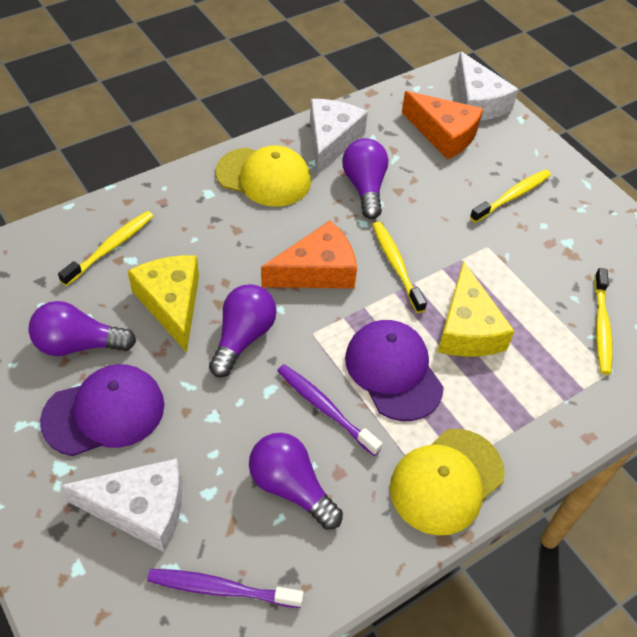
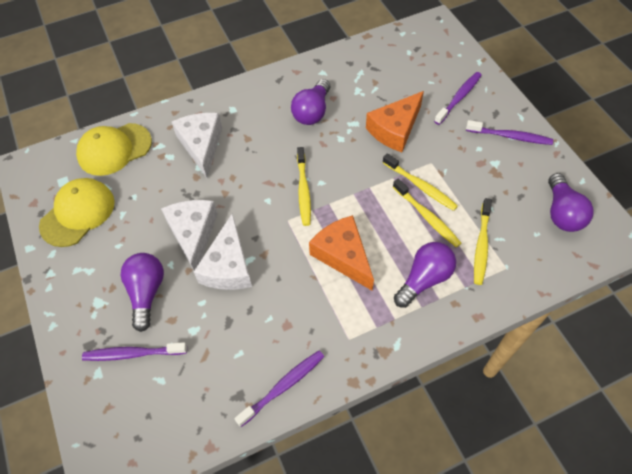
purple cap: [40,364,165,456] [345,320,444,421] = 2 -> none = 0
purple toothbrush: [147,569,304,608] [277,364,383,456] = 2 -> [82,342,187,361] [234,351,324,427] [434,72,482,125] [466,120,553,145] = 4
yellow cheese: [128,255,199,353] [438,261,515,357] = 2 -> none = 0

